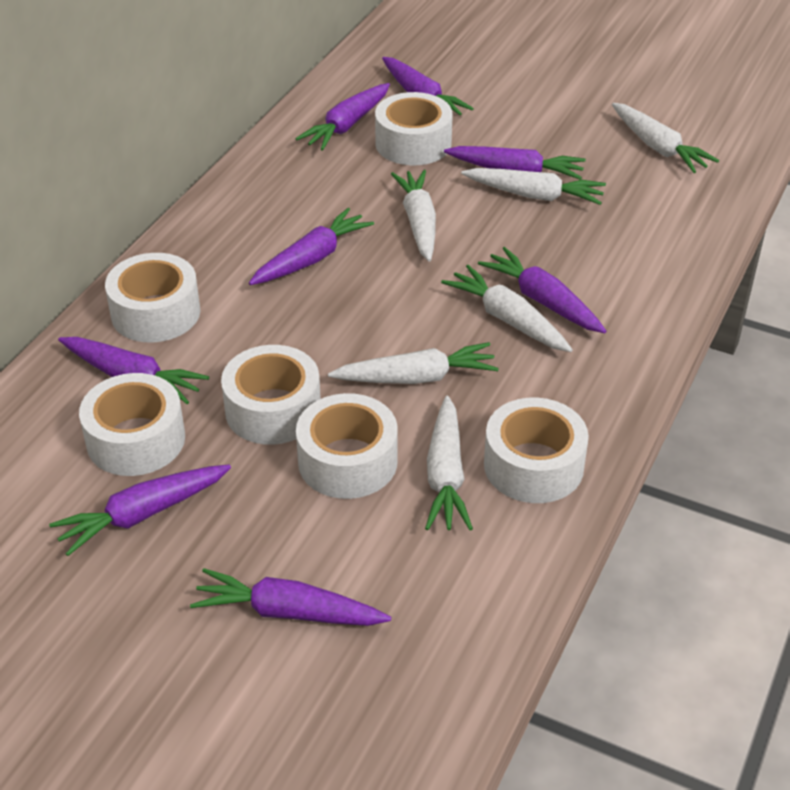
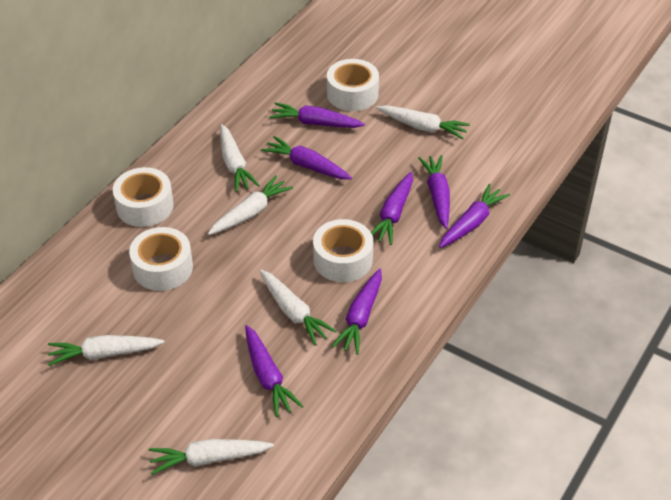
purple carrot: [49,465,231,556] [58,337,209,404] [190,568,391,626] [249,208,374,285] [296,83,390,151] [382,57,474,115] [444,146,586,180] [478,247,606,333] = 8 -> [245,325,303,417] [261,136,352,179] [269,102,365,128] [331,269,382,355] [371,172,413,245] [418,155,450,229] [439,184,510,248] = 7
white tape: [79,373,185,476] [105,253,200,342] [221,345,321,445] [296,393,398,499] [375,92,453,165] [484,398,589,503] = 6 -> [113,167,174,227] [129,227,193,291] [313,219,373,282] [327,59,379,111] = 4

